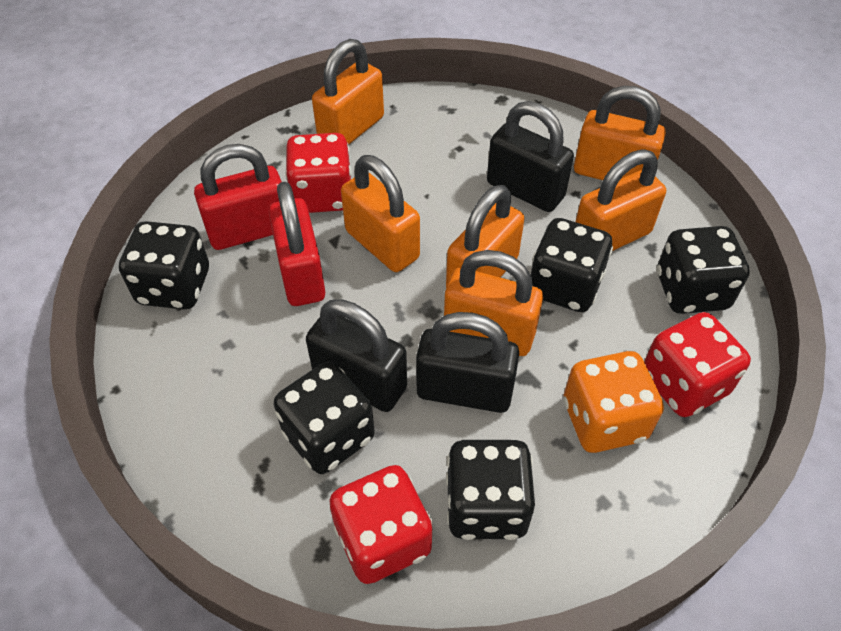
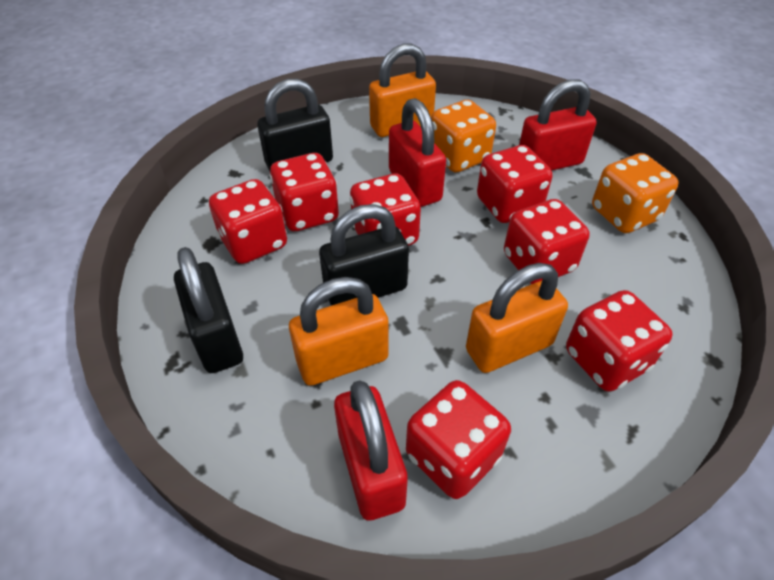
black dice: [119,221,209,309] [273,362,375,474] [446,440,535,540] [531,218,613,312] [657,226,750,314] = 5 -> none = 0
orange dice: [563,351,664,453] = 1 -> [431,100,496,172] [592,153,679,233] = 2
orange padlock: [312,39,384,144] [341,155,420,272] [444,250,543,356] [446,185,524,288] [574,86,666,180] [576,150,666,251] = 6 -> [289,277,389,386] [369,44,436,137] [466,263,568,373] = 3
red dice: [285,133,352,213] [329,465,432,584] [644,312,751,417] = 3 -> [209,179,287,264] [270,153,339,231] [350,174,421,246] [406,380,511,499] [477,145,552,223] [504,199,590,284] [566,290,673,392] = 7
red padlock: [194,144,282,250] [269,182,325,306] = 2 -> [334,380,408,521] [389,98,446,207] [519,79,597,171] = 3

